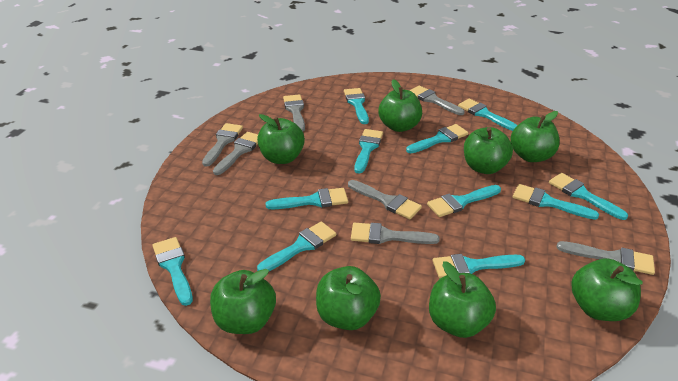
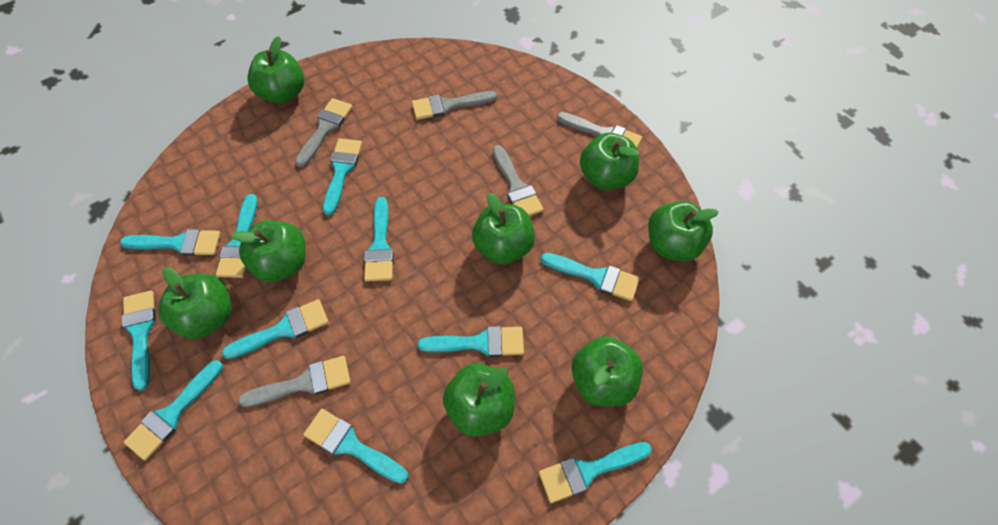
grey brush: [202,123,243,167] [213,132,258,175] [283,94,305,131] [348,180,422,219] [351,223,440,244] [409,86,465,115] [556,241,655,275] = 7 -> [238,356,350,407] [295,98,353,167] [412,91,497,120] [493,145,544,216] [557,112,642,148] = 5

